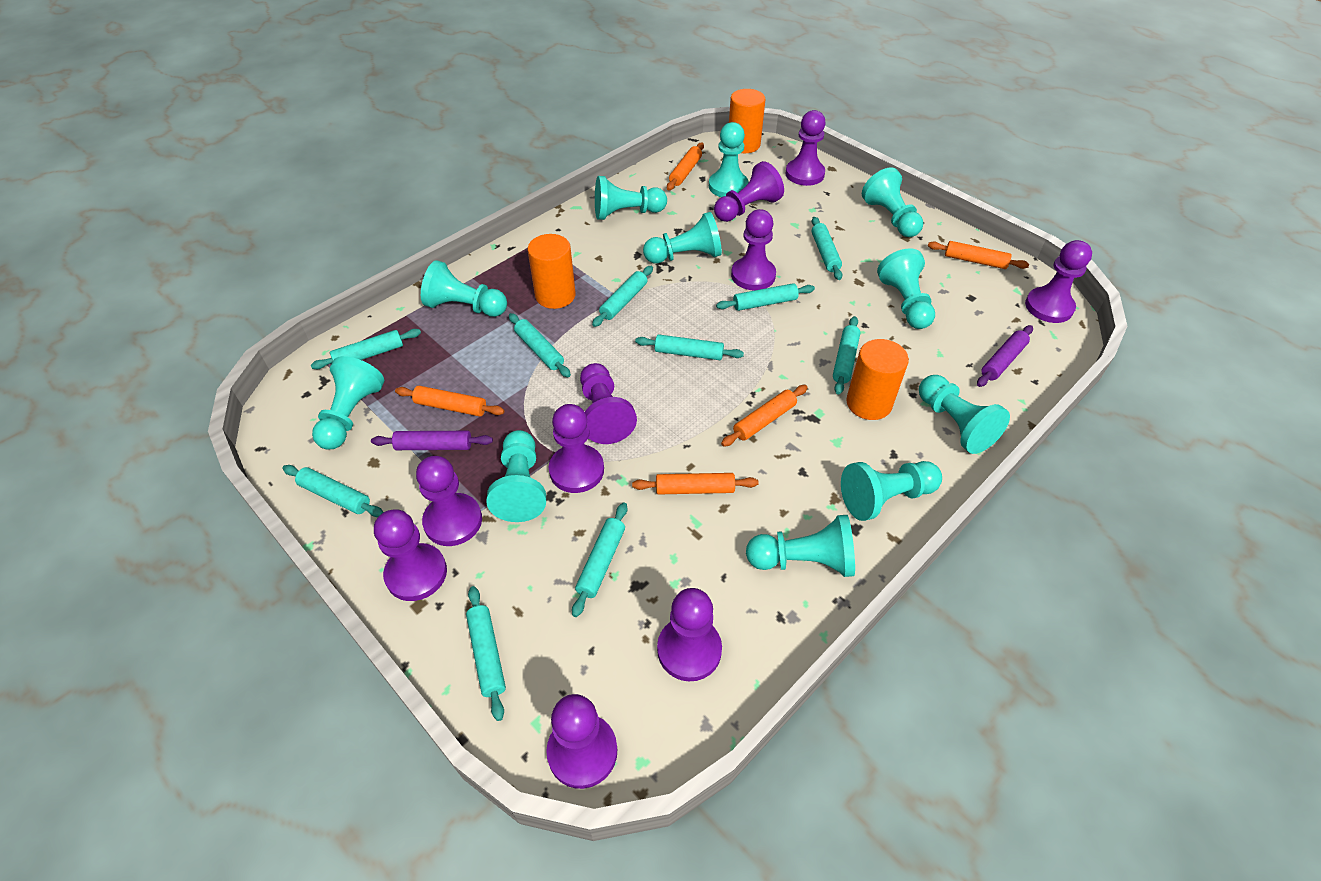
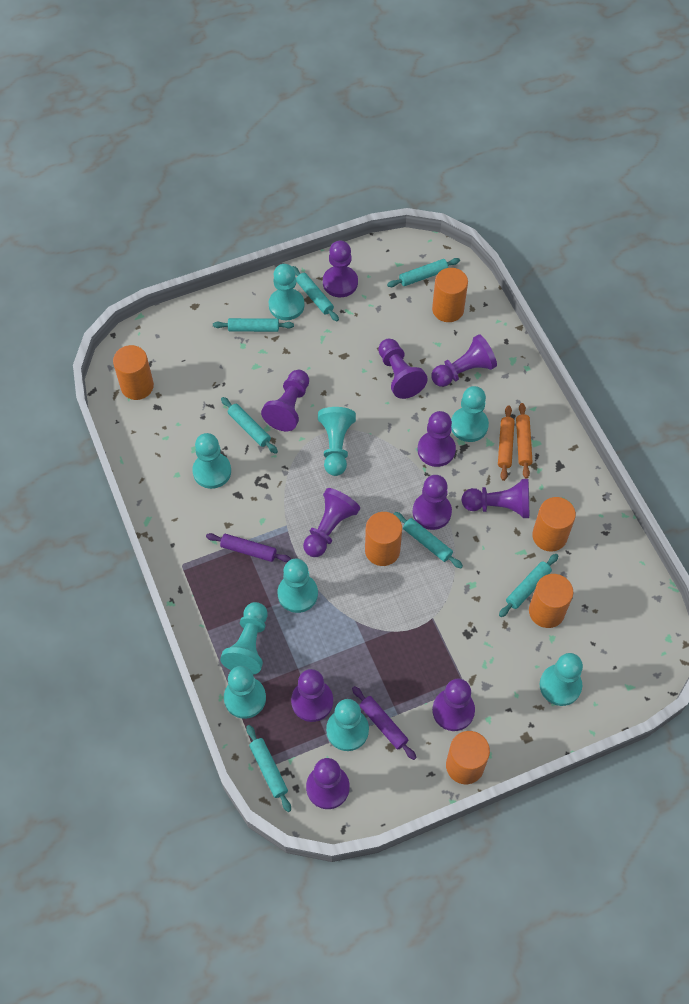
orange cylinder: [528,234,576,309] [729,89,765,153] [846,339,909,420] = 3 -> [113,345,154,400] [365,512,402,566] [432,268,468,322] [446,731,490,784] [529,574,573,628] [532,497,576,552] = 6
orange rolling pin: [395,386,504,416] [632,473,758,495] [667,143,704,190] [721,385,808,447] [928,241,1029,269] = 5 -> [498,405,515,481] [516,403,533,478] = 2
purple pawn: [374,509,447,601] [416,456,482,546] [546,694,617,789] [549,404,604,493] [580,363,637,444] [657,588,722,681] [714,161,784,222] [731,209,776,290] [785,110,826,186] [1025,240,1092,323] = 10 -> [261,370,309,431] [291,669,333,722] [303,488,360,557] [306,758,350,809] [323,241,358,297] [378,339,428,399] [413,475,452,530] [417,411,456,467] [431,334,497,387] [432,679,475,731] [462,479,529,518] = 11
turquoise pawn: [312,356,384,449] [421,260,507,317] [486,430,546,522] [595,176,667,220] [643,212,722,263] [709,122,749,197] [746,515,855,577] [841,461,942,521] [862,167,923,237] [877,248,935,329] [919,375,1010,454] = 11 -> [192,433,231,489] [220,602,268,675] [224,666,266,719] [269,264,305,320] [278,559,318,613] [318,407,356,476] [326,699,369,751] [451,386,489,442] [540,653,583,706] = 9
turquoise rolling pin: [282,465,384,517] [311,329,421,369] [466,586,506,721] [509,313,571,377] [572,503,627,617] [592,266,653,327] [635,334,744,360] [716,283,815,311] [812,217,842,280] [833,316,860,395] = 10 -> [213,318,294,332] [221,397,278,454] [246,725,291,812] [292,266,339,321] [387,258,460,287] [394,512,463,568] [499,554,558,617] = 7

